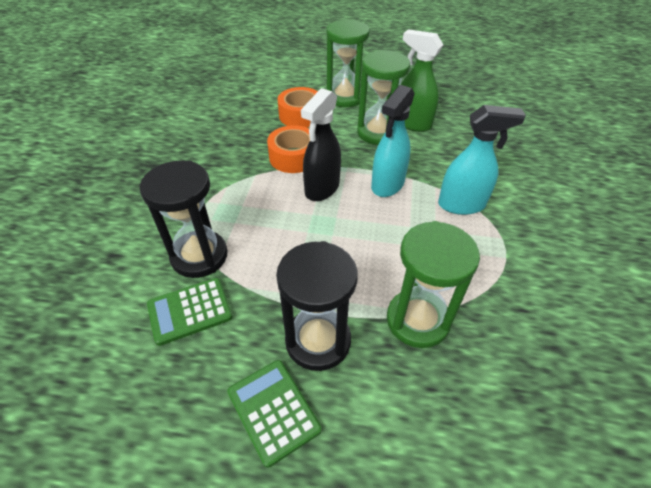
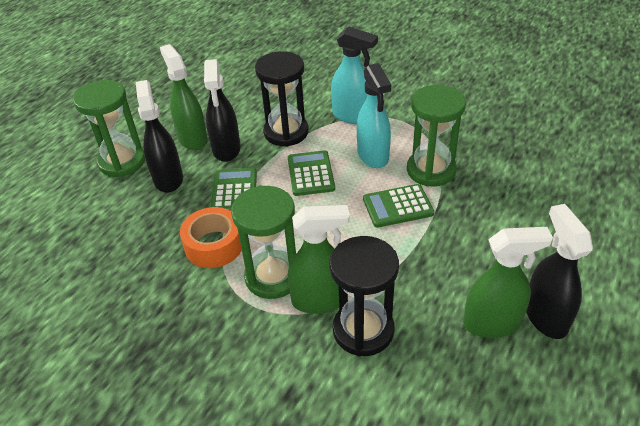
black spray bottle: [301,88,341,201] = 1 -> [136,80,183,193] [204,59,241,162] [526,204,593,339] = 3
green calculator: [147,278,232,346] [227,360,321,468] = 2 -> [211,168,257,211] [288,150,335,196] [363,184,434,228] = 3
green spray bottle: [401,29,443,132] = 1 -> [160,44,208,150] [288,205,350,314] [463,227,553,338] = 3
orange tape: [267,125,310,173] [278,87,318,128] = 2 -> [180,207,242,268] = 1

